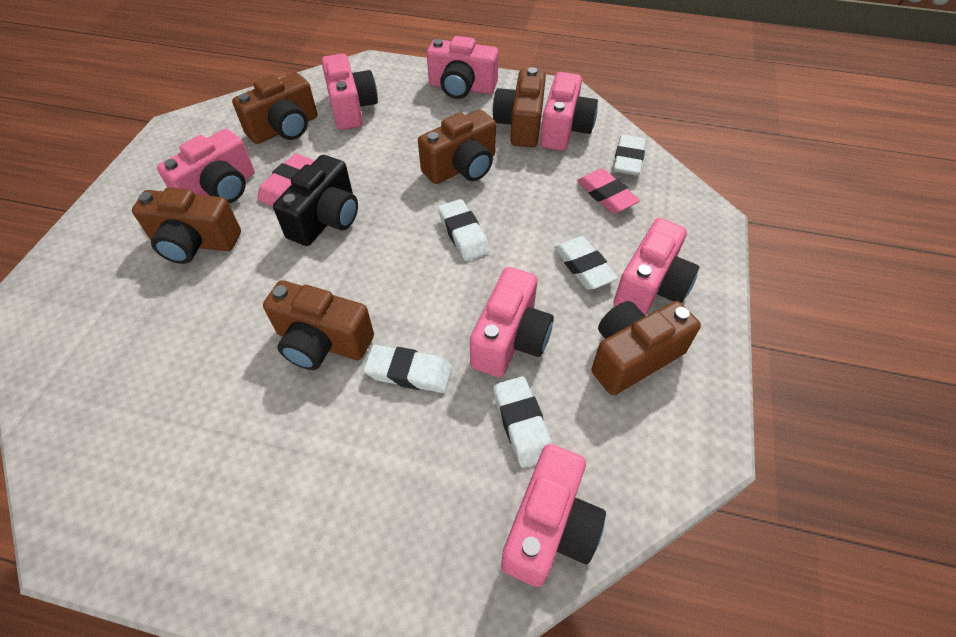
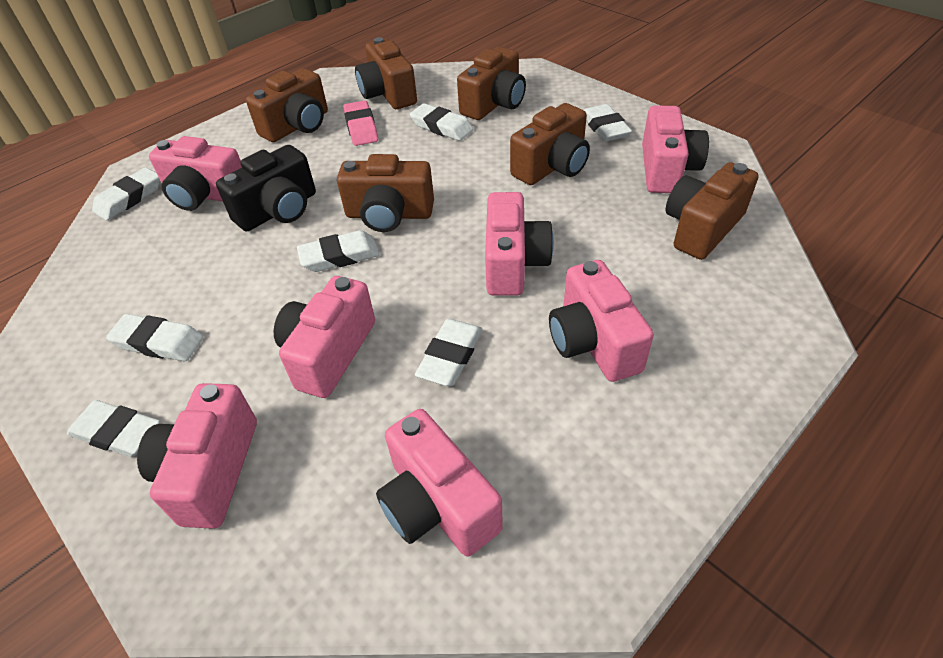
pink eraser: [257,153,314,207] [577,168,640,213] = 2 -> [343,100,378,146] = 1
white eraser: [364,345,452,393] [438,199,490,261] [493,376,552,468] [554,236,618,290] [613,135,646,176] = 5 -> [67,400,160,457] [92,167,160,220] [106,314,204,361] [297,230,380,272] [410,103,473,141] [415,319,483,386] [584,104,632,142] = 7

